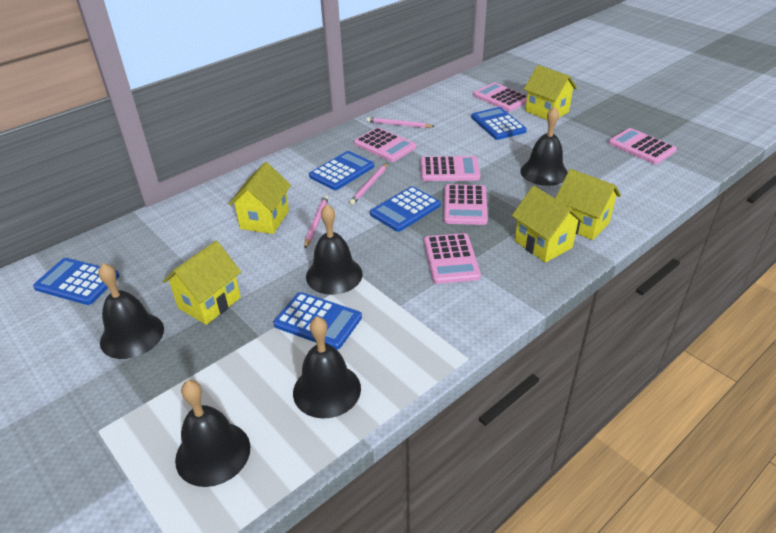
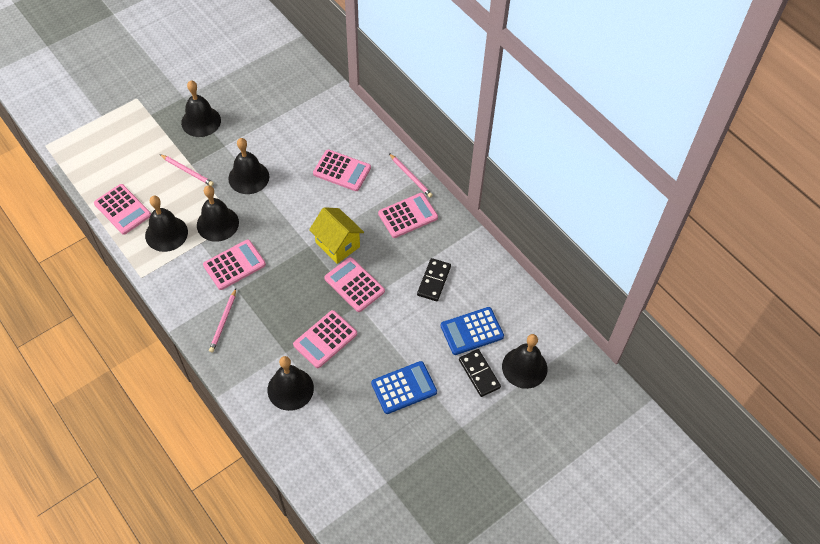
black bell: [98,263,164,359] [175,380,250,487] [293,316,361,419] [306,204,363,295] [520,106,568,186] = 5 -> [145,196,188,252] [181,81,221,137] [197,185,239,242] [228,138,269,194] [267,356,314,411] [502,334,547,389] = 6
black domino: none = 0 -> [417,258,451,301] [459,349,501,397] = 2
blue calculator: [33,258,120,305] [273,292,362,350] [309,151,374,190] [370,186,441,232] [471,107,527,140] = 5 -> [371,361,437,414] [441,307,504,355] = 2
yellow house: [163,241,241,325] [228,162,291,234] [512,186,584,263] [524,65,577,120] [555,169,621,240] = 5 -> [309,207,364,264] = 1

